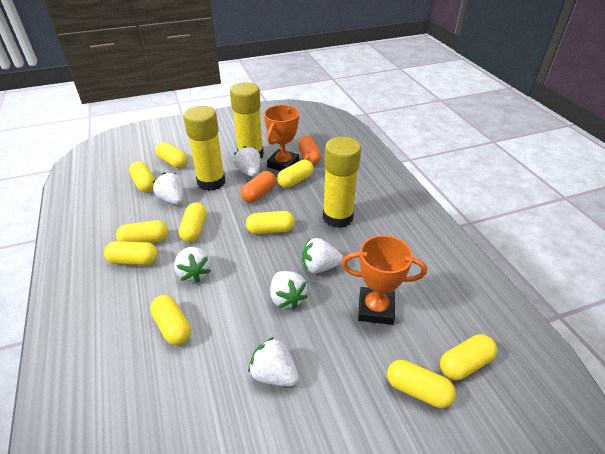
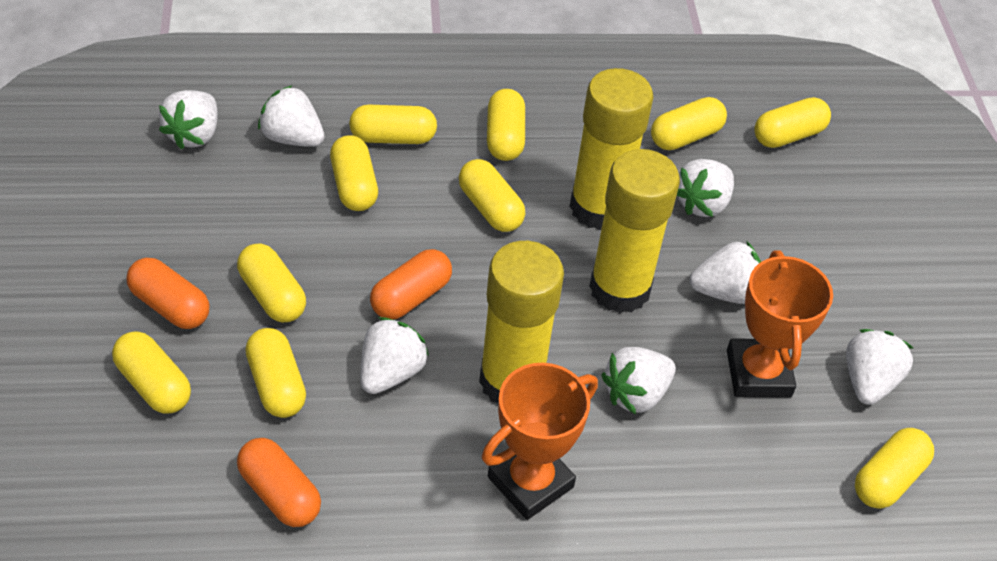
orange capsule: [241,171,276,203] [298,136,321,165] = 2 -> [127,258,209,329] [237,438,321,527] [370,249,452,319] = 3
white strawberry: [153,173,184,205] [174,247,211,283] [233,146,261,177] [248,337,299,386] [270,271,308,309] [302,238,343,273] = 6 -> [159,90,218,150] [258,85,325,147] [360,317,429,394] [601,347,676,415] [677,159,734,217] [690,242,761,304] [846,329,913,405] = 7

